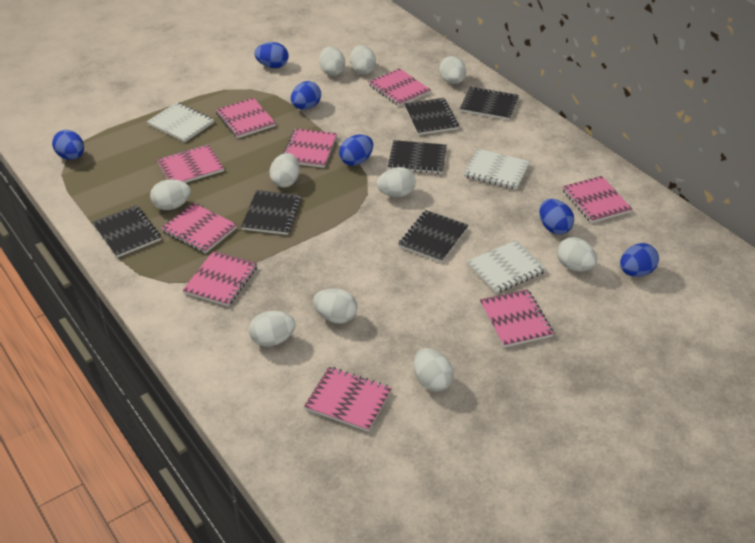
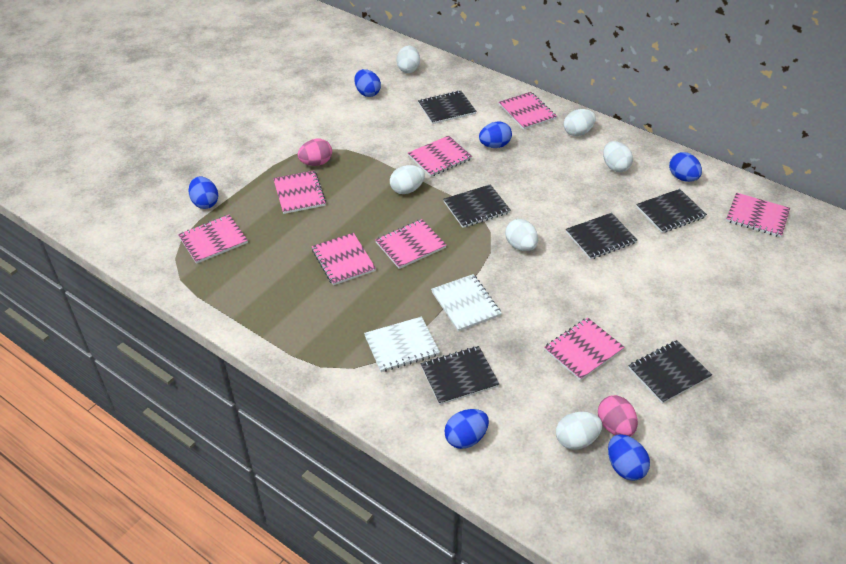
pink egg: none = 0 -> [298,139,332,166] [598,395,638,437] = 2
pink notebook: [157,145,224,183] [161,203,237,253] [183,251,257,306] [216,98,276,138] [283,128,337,168] [304,367,392,432] [369,68,431,107] [480,289,554,348] [562,176,632,223] = 9 -> [178,215,248,264] [273,170,326,214] [312,233,376,285] [375,219,446,269] [408,136,472,177] [499,92,557,130] [544,318,624,381] [726,193,790,237] = 8
white egg: [150,179,191,210] [249,311,295,347] [269,153,300,187] [313,288,358,324] [319,46,345,76] [350,45,376,75] [377,167,416,197] [414,348,454,392] [439,56,466,84] [557,237,597,272] = 10 -> [390,165,425,194] [396,46,420,73] [505,219,538,251] [556,412,602,450] [564,109,596,136] [603,141,633,172] = 6
white notebook: [147,102,214,142] [464,149,530,190] [467,240,547,294] = 3 -> [364,316,440,372] [431,274,502,332] = 2

